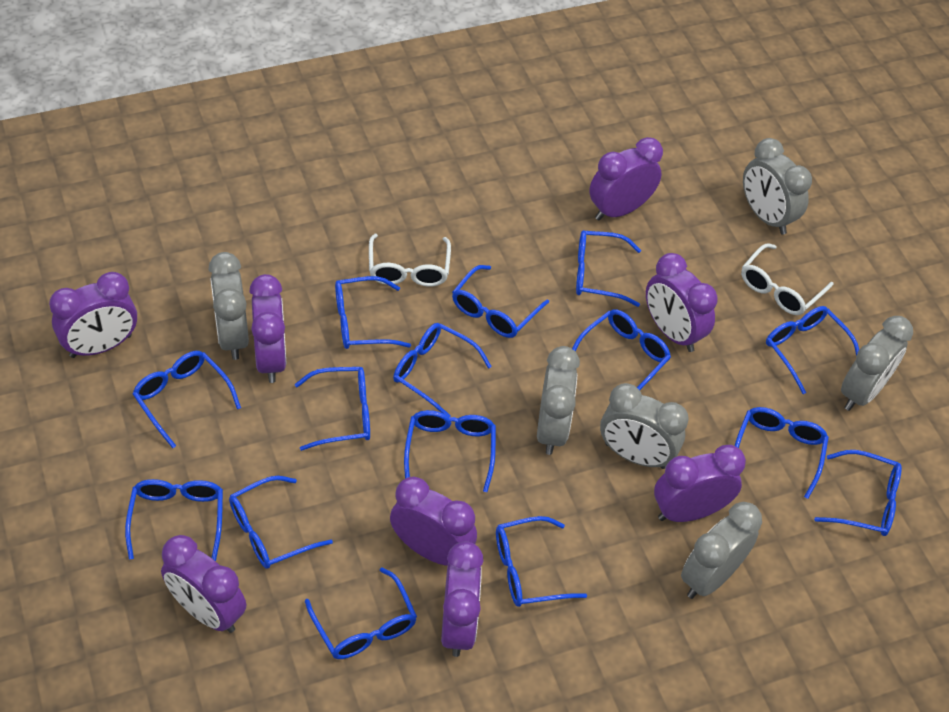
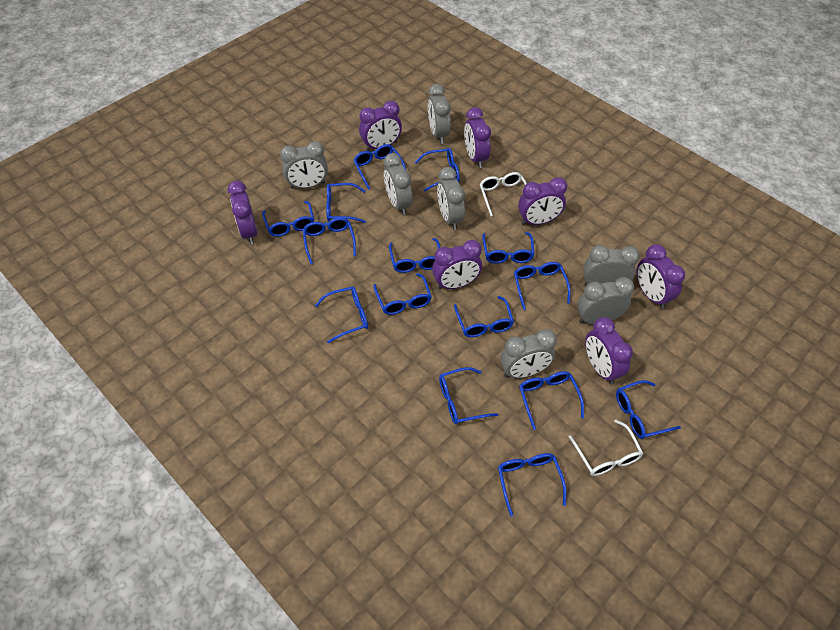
grey clock: [209,252,249,360] [537,346,580,455] [600,383,689,469] [681,502,762,599] [743,138,812,235] [841,316,913,411] = 6 -> [280,141,328,189] [384,153,413,215] [428,84,451,144] [437,167,465,230] [500,329,557,378] [577,277,634,324] [584,245,640,287] = 7
purple clock: [49,272,137,358] [161,535,246,633] [249,274,287,383] [390,477,477,566] [441,541,484,657] [589,137,663,221] [646,253,717,352] [654,445,746,522] = 8 -> [228,181,258,244] [359,101,402,151] [432,240,482,290] [464,107,491,168] [518,177,567,225] [585,317,633,384] [637,244,685,309] = 7

